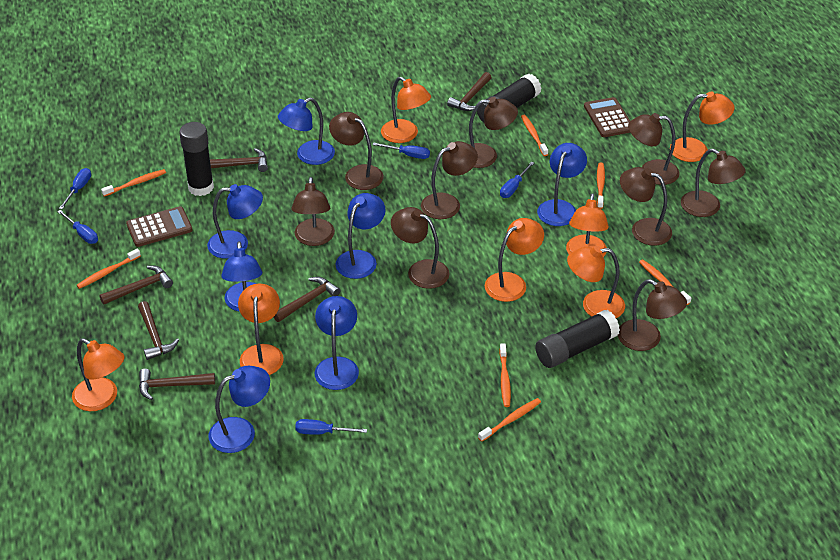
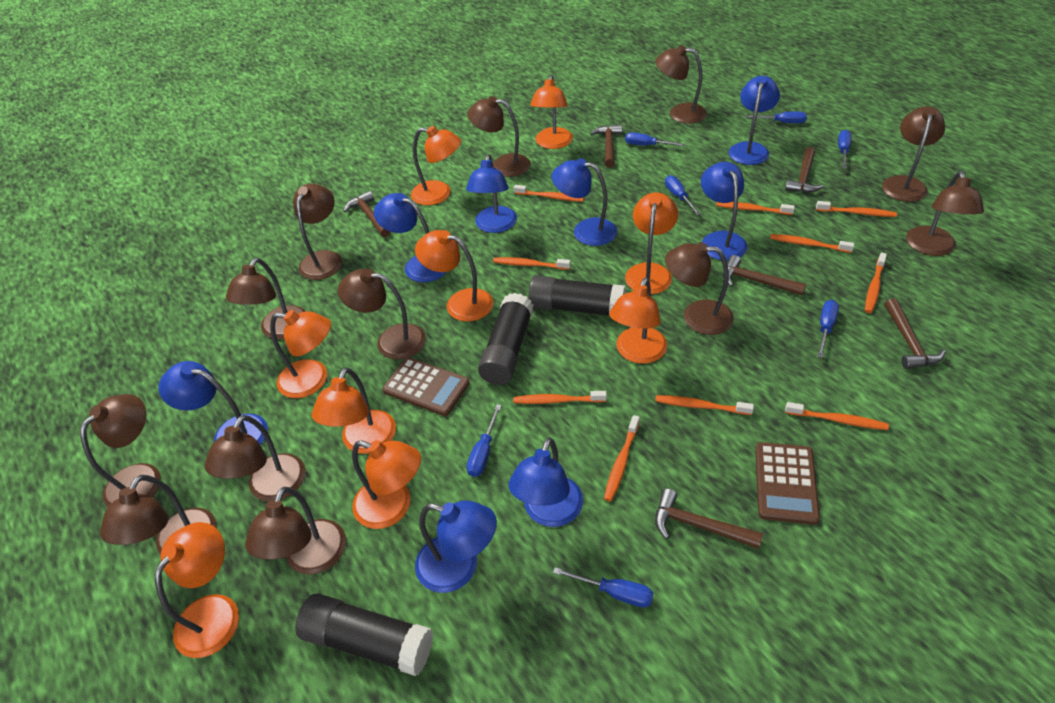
blue lamp: [207,184,263,259] [209,366,270,453] [221,241,262,312] [278,98,335,165] [315,296,359,390] [335,193,386,279] [537,143,587,226] = 7 -> [158,361,268,446] [374,193,446,282] [415,500,497,593] [466,154,517,233] [508,437,583,527] [552,158,617,246] [701,162,747,261] [729,76,780,165] = 8
blue screwdriver: [57,210,98,244] [59,168,91,209] [295,419,367,435] [372,142,430,159] [500,162,534,198] = 5 -> [466,404,502,477] [553,567,653,608] [625,132,685,146] [665,175,701,215] [745,112,807,123] [817,300,839,358] [838,130,852,168] = 7
brown lamp: [291,177,335,246] [329,112,384,190] [391,207,450,289] [421,141,478,219] [469,97,518,168] [618,279,687,351] [620,167,672,246] [628,113,680,185] [681,149,746,217] = 9 -> [80,394,161,507] [100,475,217,555] [205,415,306,501] [226,258,306,339] [245,487,346,574] [293,184,342,280] [338,269,426,359] [468,96,531,177] [655,45,707,124] [665,242,734,335] [882,106,945,202] [906,171,984,256] = 12
orange lamp: [72,338,125,411] [238,283,284,375] [381,77,431,143] [485,218,544,302] [566,193,609,257] [567,246,625,318] [670,92,735,162] = 7 -> [155,522,239,658] [270,310,331,398] [311,367,396,454] [352,440,421,529] [411,126,461,205] [415,230,493,322] [530,75,573,149] [609,277,667,364] [625,192,678,294] = 9
orange toothbrush: [77,249,141,289] [101,169,166,197] [478,398,541,442] [499,344,511,407] [521,115,548,156] [597,163,605,209] [639,259,691,305] = 7 -> [493,257,571,270] [513,391,607,404] [514,185,584,202] [604,415,640,502] [655,395,754,415] [716,202,795,215] [770,234,854,253] [785,402,889,430] [816,201,897,217] [865,252,887,313] = 10

